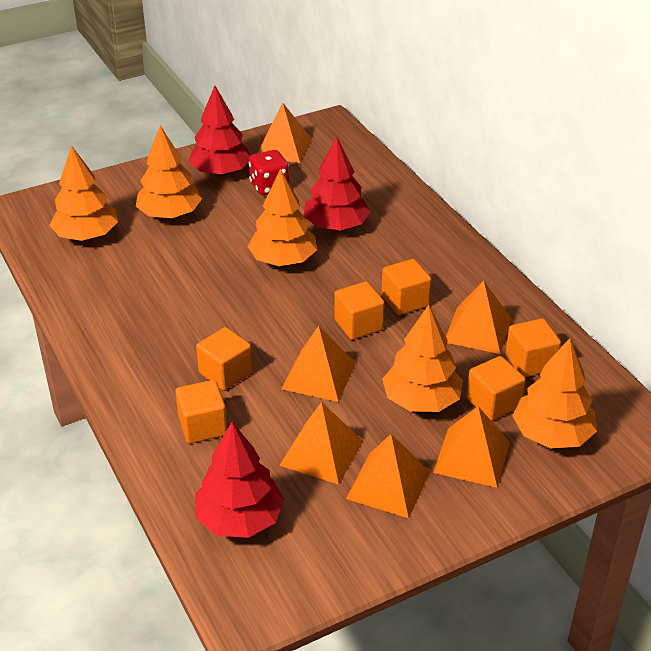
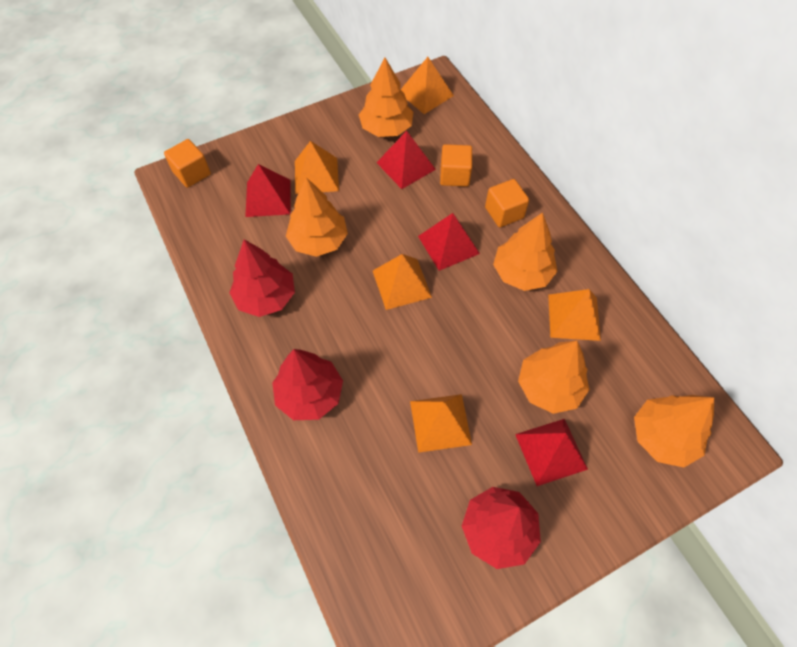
orange cube: [175,380,227,443] [196,327,252,391] [334,281,385,340] [381,259,432,315] [466,356,526,421] [506,318,561,377] = 6 -> [164,139,211,188] [440,144,472,187] [485,179,529,227] = 3
orange pyramid: [258,103,312,163] [279,402,363,485] [282,326,356,402] [346,434,430,518] [433,406,510,488] [446,281,512,354] = 6 -> [295,141,339,194] [373,254,432,310] [401,57,454,114] [410,394,472,453] [548,289,601,341] = 5
red dice: [249,150,289,195] = 1 -> none = 0
red pyramid: none = 0 -> [245,164,291,217] [376,131,436,189] [418,213,480,271] [515,419,588,486] = 4

